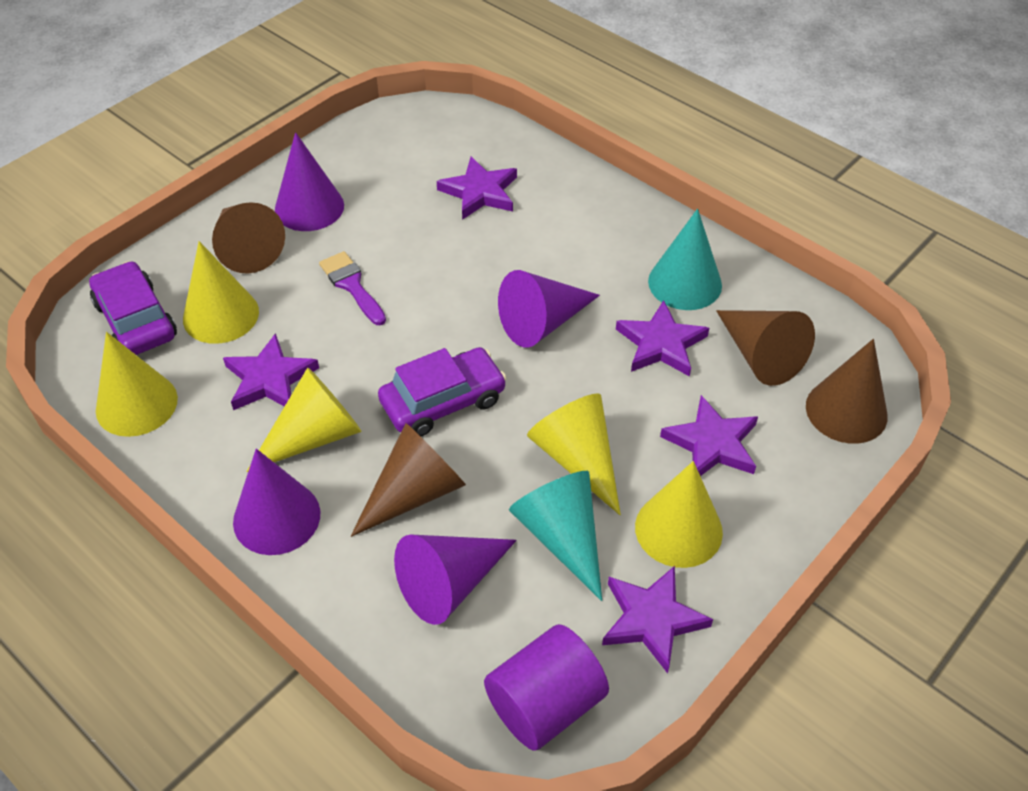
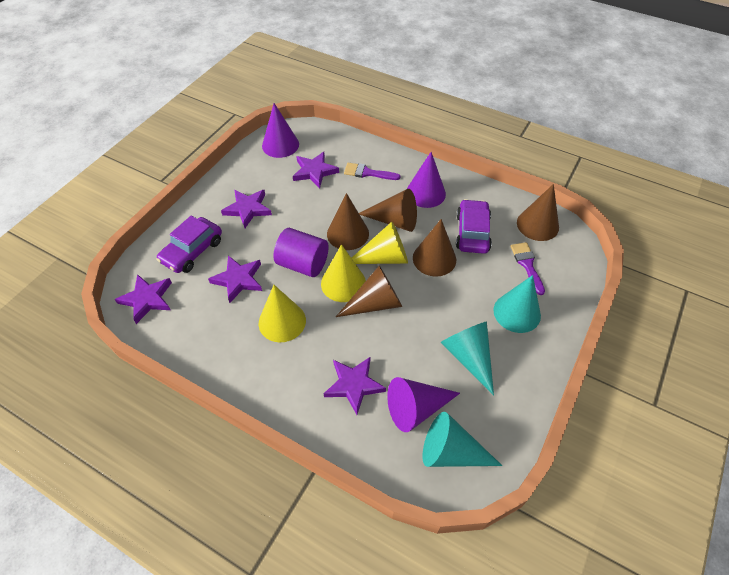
brown cone: [212,202,285,273] [351,423,466,537] [716,310,815,386] [806,339,888,444] = 4 -> [327,193,369,250] [336,266,402,317] [359,189,417,232] [413,219,456,277] [517,184,559,241] = 5
purple brush: [319,251,386,325] = 1 -> [344,163,400,180] [510,242,545,295] = 2
purple cone: [233,449,320,555] [275,132,344,231] [394,535,517,625] [498,270,600,348] = 4 -> [262,103,299,158] [387,377,460,432] [407,152,446,208] = 3
turquoise cone: [509,471,602,601] [648,209,722,310] = 2 -> [423,412,502,467] [441,321,494,396] [493,275,541,333] = 3
yellow cone: [96,332,178,437] [183,241,259,344] [246,368,361,472] [527,393,621,515] [635,461,723,568] = 5 -> [259,285,306,342] [321,244,366,302] [352,222,408,264] = 3

